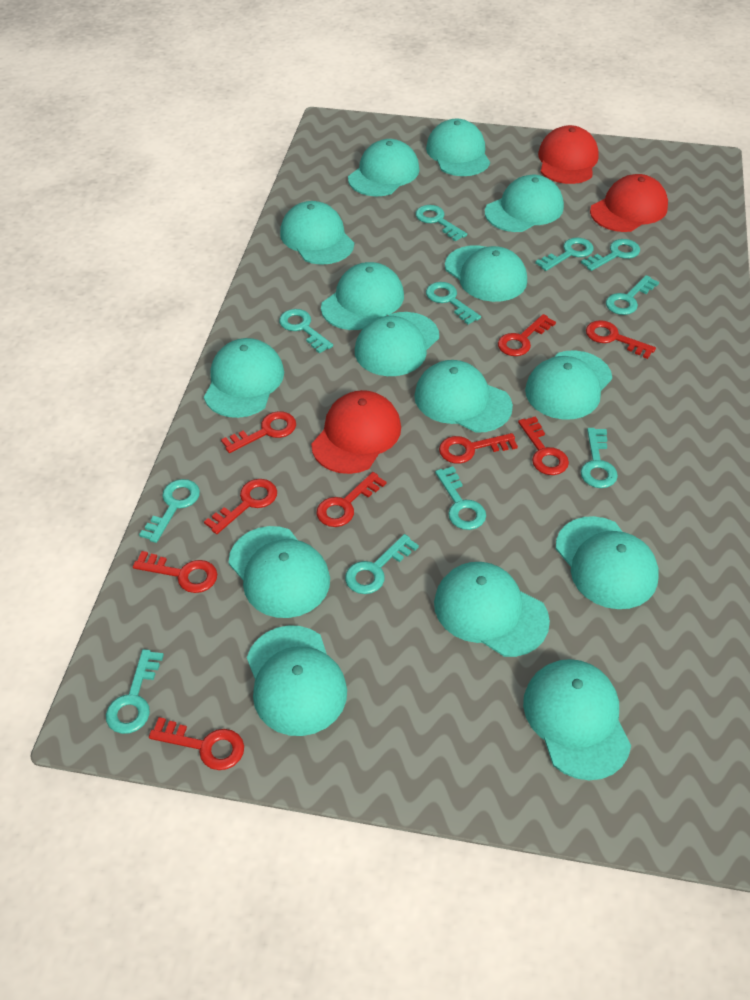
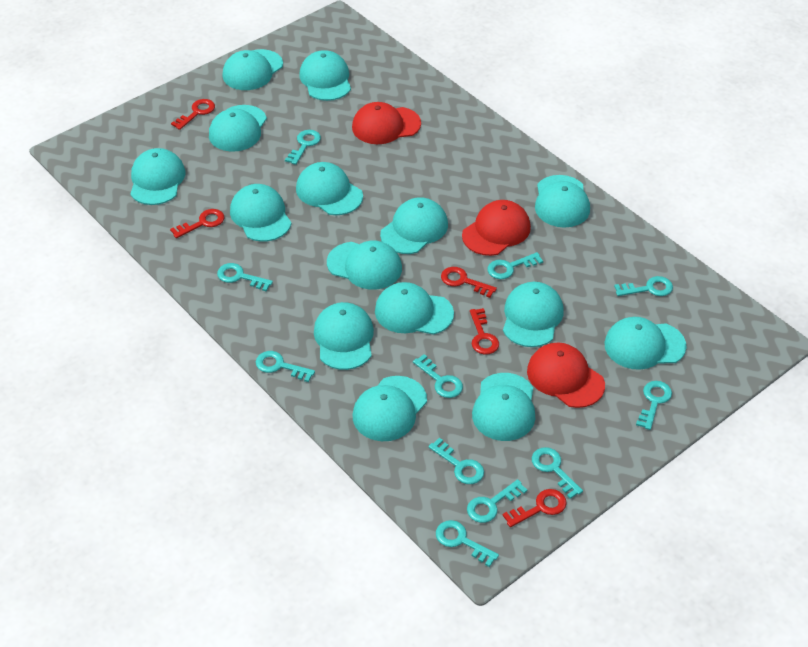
red key: [133,551,217,593] [149,717,244,770] [204,479,277,534] [221,411,296,453] [317,472,386,527] [439,433,518,464] [498,314,556,356] [518,416,569,475] [586,320,656,359] = 9 -> [170,209,224,238] [171,99,215,130] [441,267,497,298] [470,308,499,355] [502,489,567,527] = 5

